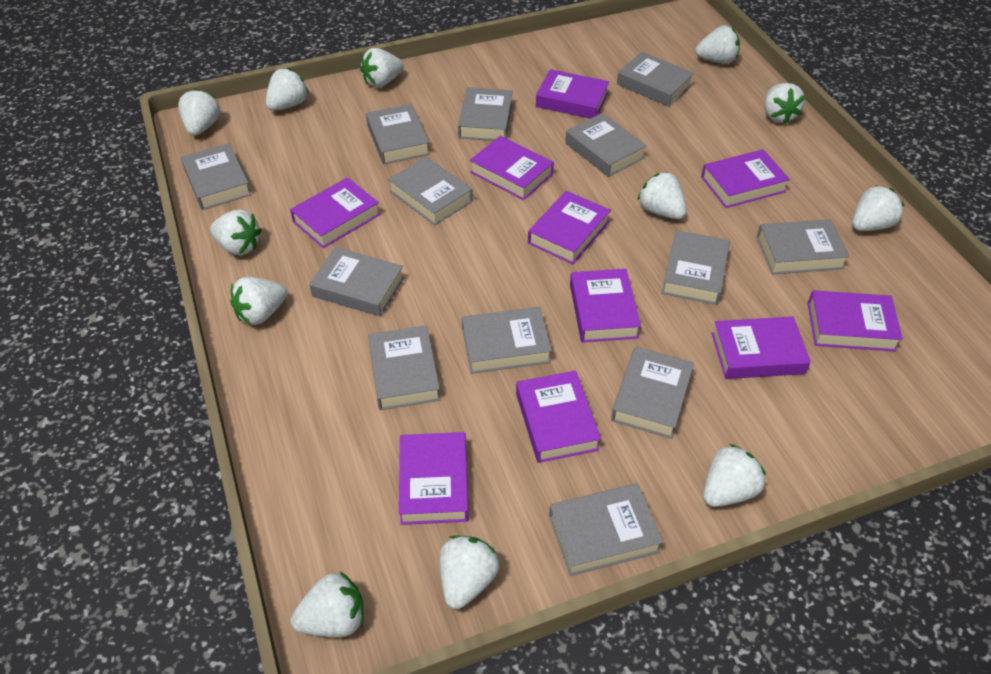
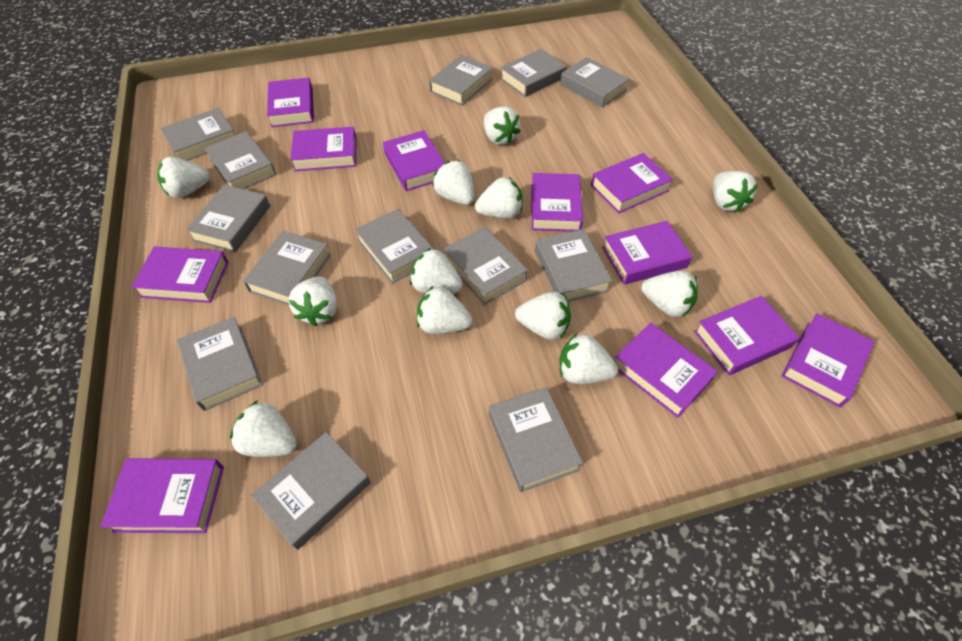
purple book: [290,177,380,248] [399,432,469,525] [470,136,554,200] [516,371,601,463] [528,191,611,264] [536,69,609,119] [570,269,641,342] [701,149,790,208] [711,317,811,379] [808,290,903,352] = 10 -> [100,458,224,533] [132,247,229,303] [267,77,314,127] [290,127,356,171] [383,130,445,191] [532,173,583,232] [591,153,673,214] [602,221,692,285] [615,323,718,418] [694,296,800,375] [781,313,874,408] = 11

